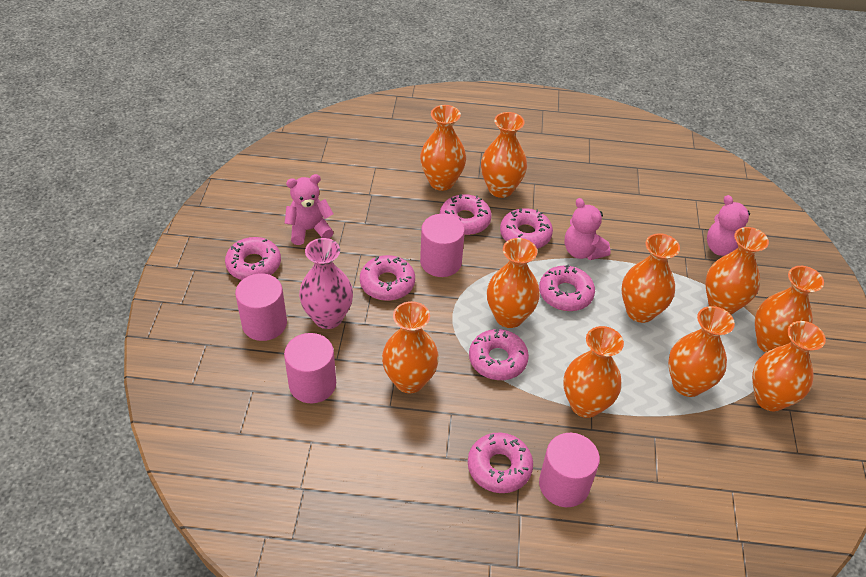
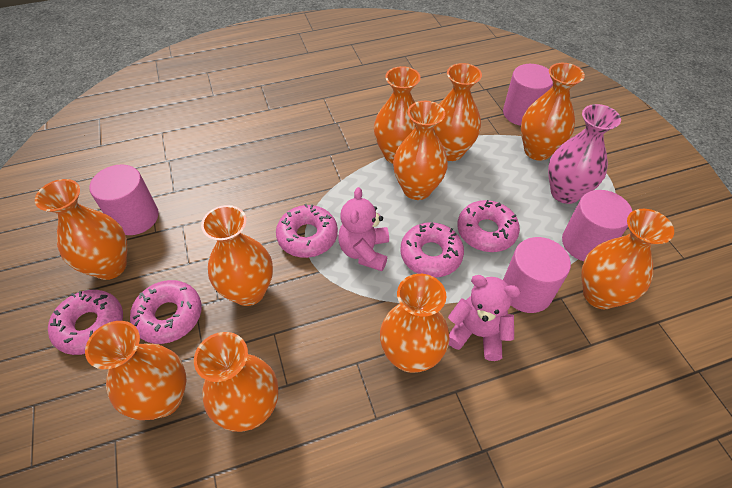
pink donut: [225,237,281,280] [360,255,415,301] [440,194,492,235] [468,433,533,493] [469,328,529,380] [500,208,553,249] [539,265,595,311] = 7 -> [48,290,123,355] [130,280,202,344] [276,204,338,258] [400,222,464,278] [457,200,520,252] = 5
pink teddy bear: [284,174,334,245] [564,198,611,260] [707,195,750,256] = 3 -> [338,187,389,271] [448,275,521,361] = 2

